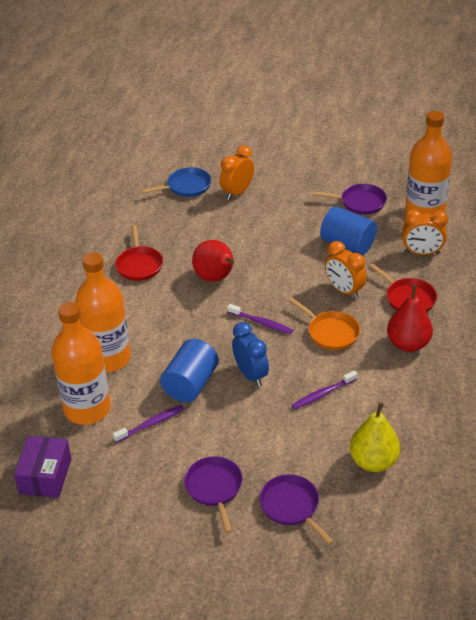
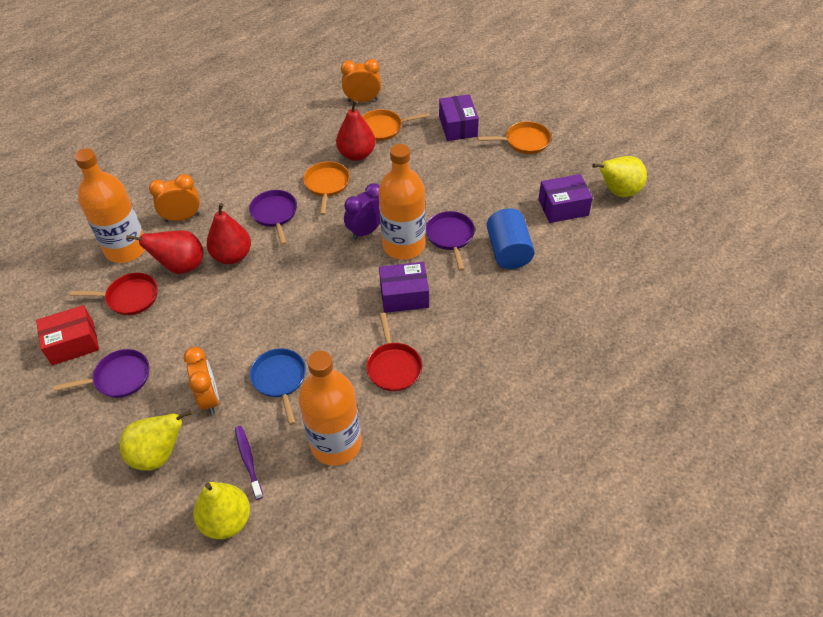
blue clock: [232,322,269,387] = 1 -> none = 0
blue cylinder: [160,339,219,403] [320,206,377,255] = 2 -> [486,208,535,269] = 1
orange pan: [289,298,360,350] = 1 -> [303,161,350,215] [362,109,430,141] [478,121,551,154] = 3
purple box: [14,436,72,498] = 1 -> [379,262,429,313] [439,94,479,141] [538,174,593,223] = 3
purple clock: none = 0 -> [344,183,380,240] = 1
purple toothbrush: [113,405,184,443] [227,304,293,334] [291,370,358,410] = 3 -> [235,426,263,500] = 1
red box: none = 0 -> [36,305,99,365] = 1
red pear: [192,240,234,282] [387,285,433,352] = 2 -> [126,230,204,274] [207,203,251,264] [336,100,376,161] = 3
yellow pear: [350,402,400,472] = 1 -> [119,410,192,471] [193,482,250,539] [592,156,647,197] = 3

